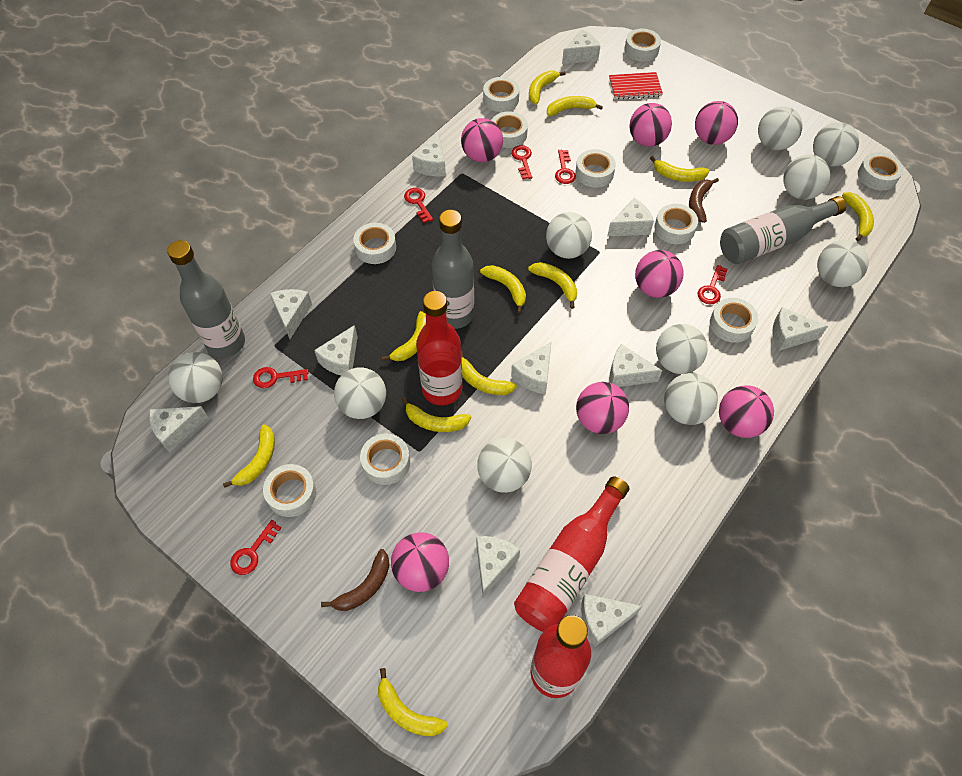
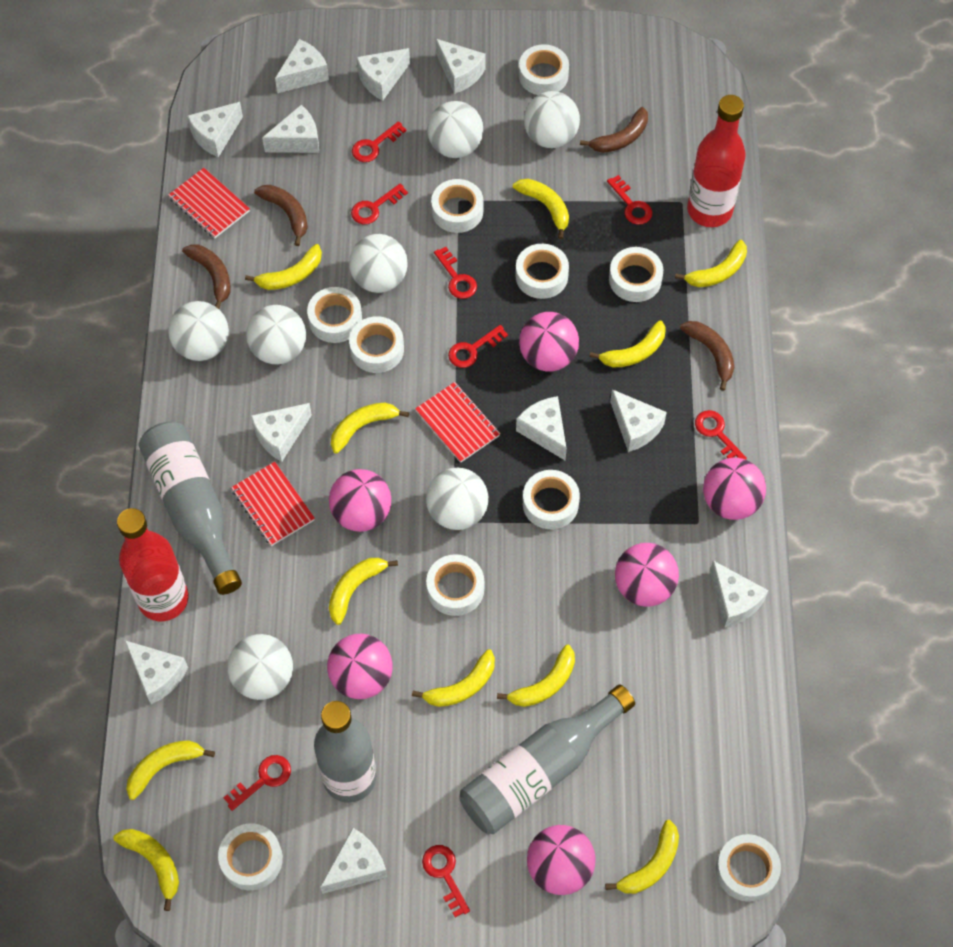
brown banana: [321,549,389,611] [689,178,719,223] = 2 -> [182,244,231,309] [254,185,308,246] [580,107,648,153] [680,321,734,391] = 4
pink ball: [391,532,449,592] [461,118,503,162] [576,382,629,434] [629,103,672,147] [635,250,684,298] [695,101,738,145] [719,385,774,438] = 7 -> [327,634,393,699] [329,469,391,532] [519,312,579,372] [527,825,596,895] [615,543,679,607] [703,458,766,520] = 6
red bottle: [416,291,462,405] [514,476,629,632] [531,615,591,698] = 3 -> [117,508,189,621] [687,95,746,227] = 2
red key: [230,520,281,575] [253,367,309,388] [404,188,433,223] [511,145,532,179] [555,150,576,184] [698,265,728,304] = 6 -> [223,755,291,811] [351,183,408,224] [352,121,406,162] [422,845,470,917] [434,247,477,299] [448,325,508,368] [607,175,652,225] [695,410,747,460] = 8
red notebook: [609,72,663,100] = 1 -> [168,168,250,238] [231,462,315,546] [415,382,500,463] = 3
white ball: [168,352,223,403] [334,367,386,419] [477,438,532,493] [546,212,592,259] [656,324,708,374] [664,373,718,425] [758,106,803,150] [783,155,830,200] [813,122,859,166] [817,240,869,287] = 10 -> [168,301,229,361] [227,634,293,700] [246,305,306,364] [349,234,408,293] [426,468,488,530] [427,101,483,158] [524,91,580,148] = 7

